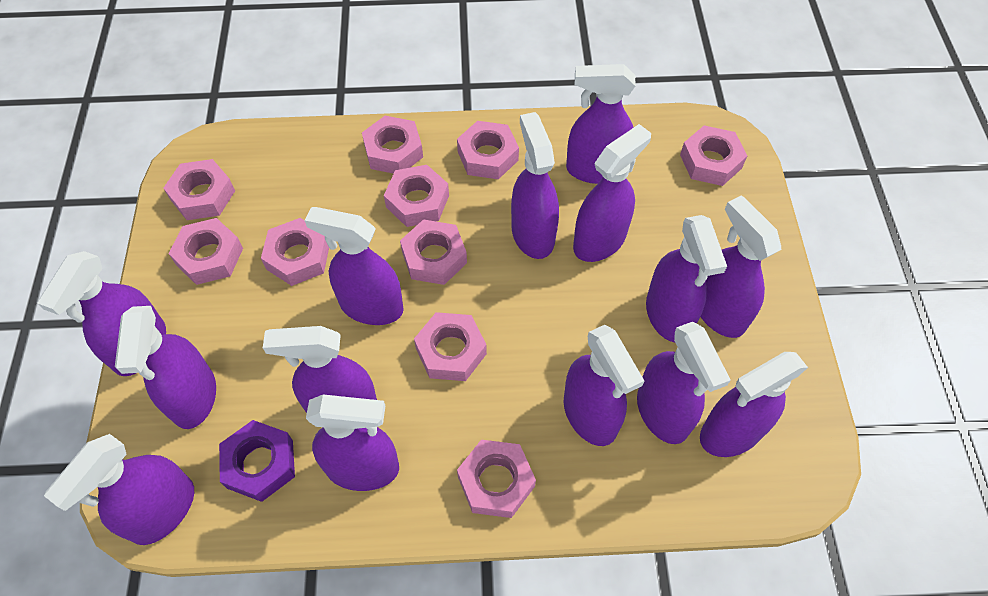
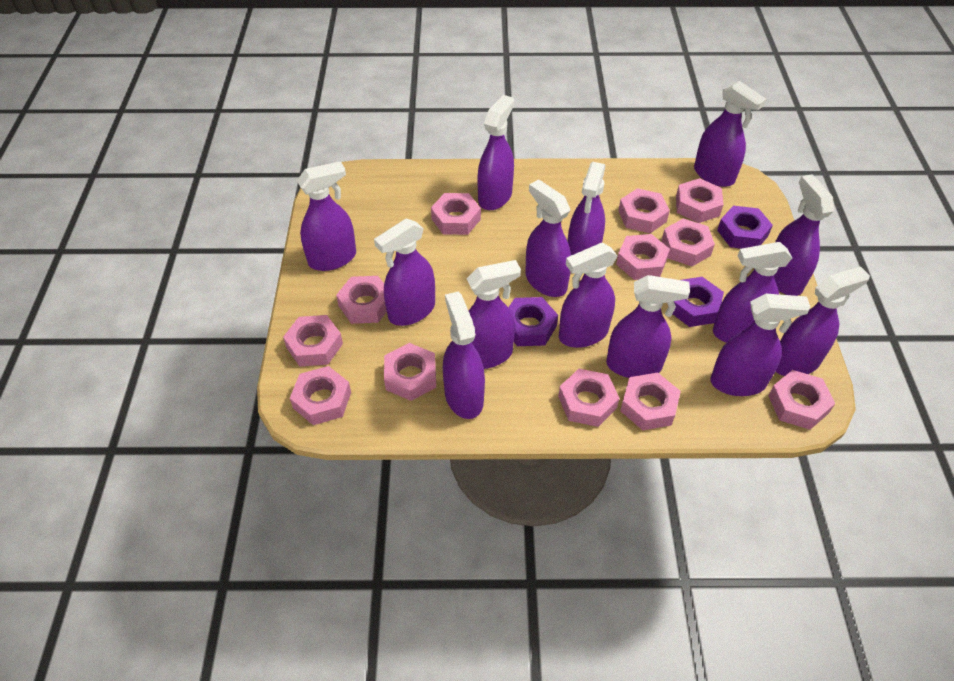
pink nut: [164,159,235,220] [169,218,243,285] [261,218,329,286] [362,116,423,174] [384,165,449,227] [400,219,467,285] [414,312,487,381] [457,121,519,179] [457,440,536,518] [680,125,747,186] = 10 -> [283,315,343,367] [290,366,351,425] [336,276,387,324] [384,343,436,401] [431,193,481,235] [558,369,620,427] [616,234,670,280] [618,188,670,233] [620,373,681,430] [662,218,715,266] [676,178,724,223] [768,370,835,430] = 12
purple nut: [219,420,295,502] = 1 -> [508,297,558,346] [673,277,724,327] [717,206,773,249] = 3

